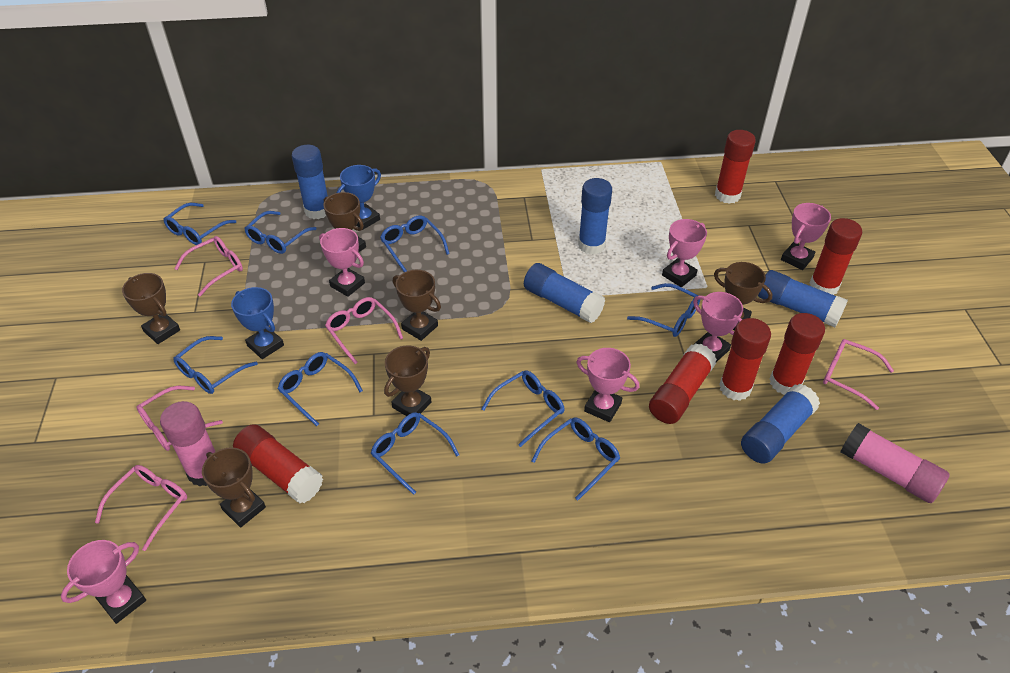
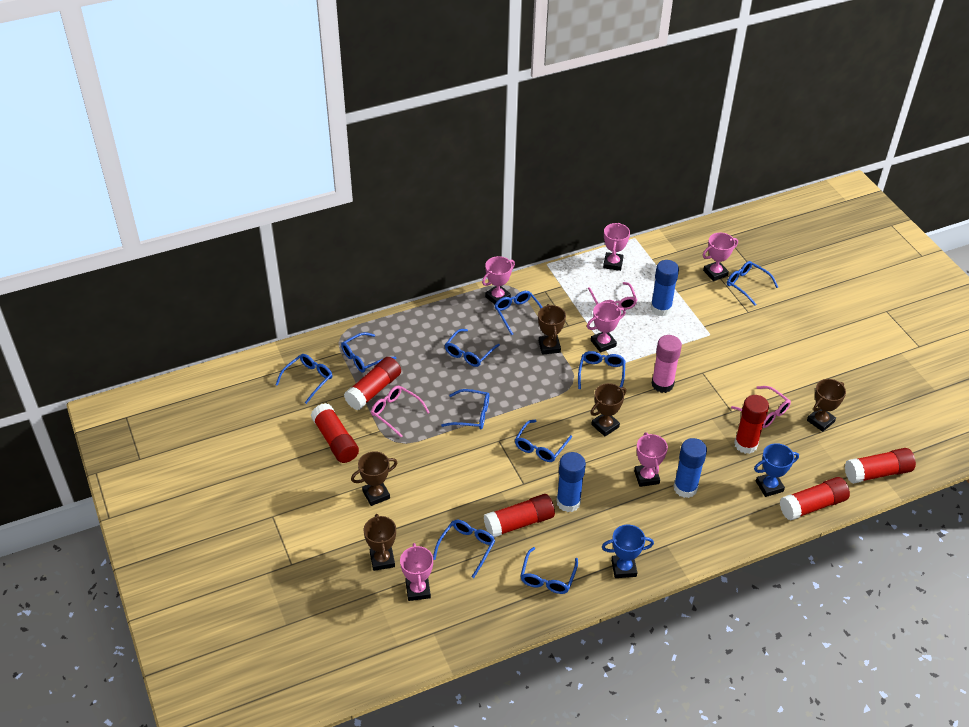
blue glasses: [163,203,236,245] [173,336,258,394] [244,211,317,254] [278,352,363,426] [371,412,459,495] [380,215,450,272] [482,370,565,447] [531,418,620,501] [627,283,700,337] = 9 -> [276,354,333,404] [341,332,396,373] [433,520,495,578] [441,389,489,429] [445,329,500,367] [494,291,542,335] [515,420,572,462] [521,547,578,594] [578,351,625,389] [727,261,778,306] = 10
blue glue stick: [292,145,328,219] [524,263,605,323] [578,178,612,255] [741,384,820,464] [758,270,848,327] = 5 -> [556,452,586,512] [651,260,679,316] [674,438,707,498] = 3
brown trophy: [122,273,180,344] [202,447,266,527] [323,192,366,253] [384,345,431,416] [393,270,441,341] [714,262,772,331] = 6 -> [351,451,397,506] [364,514,396,571] [538,304,566,355] [590,383,626,436] [807,379,846,432] = 5
pink glasses: [95,465,187,551] [136,386,223,451] [174,236,243,296] [325,297,403,364] [823,339,894,410] = 5 -> [371,386,430,438] [588,282,637,310] [731,386,791,428] = 3
pink glue stick: [160,401,216,487] [841,423,950,503] = 2 -> [652,335,682,393] = 1

